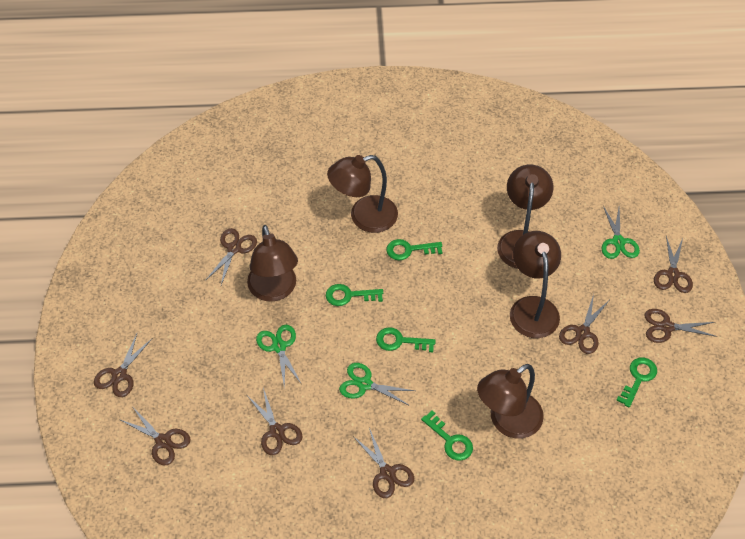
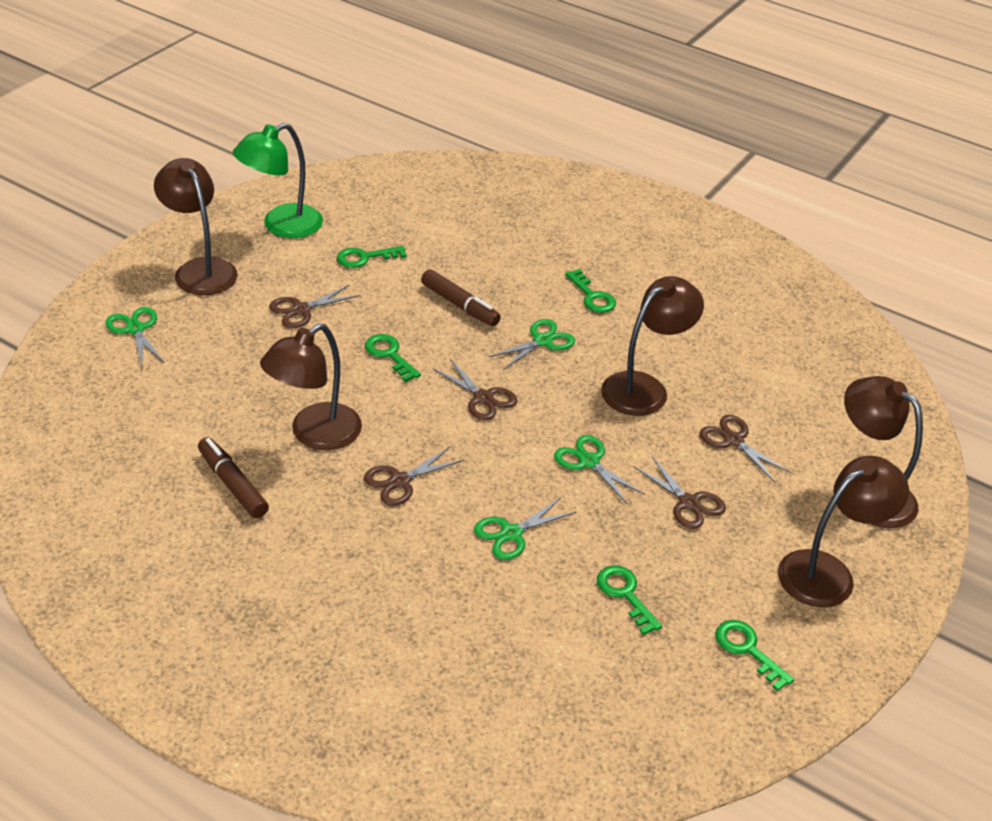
brown marker: none = 0 -> [198,437,269,518] [421,269,501,326] = 2
brown scissors: [94,334,152,397] [119,406,191,465] [205,228,257,285] [248,388,303,455] [353,428,414,498] [559,294,609,354] [645,309,717,343] [654,236,693,293] = 8 -> [269,285,360,328] [364,447,464,506] [433,359,517,420] [634,456,726,529] [699,415,791,482] = 5
green lamp: none = 0 -> [233,123,323,238] = 1
green scissors: [256,325,301,390] [339,363,415,406] [602,206,640,259] = 3 -> [106,307,165,366] [474,497,576,560] [489,319,575,370] [554,435,645,505] = 4

